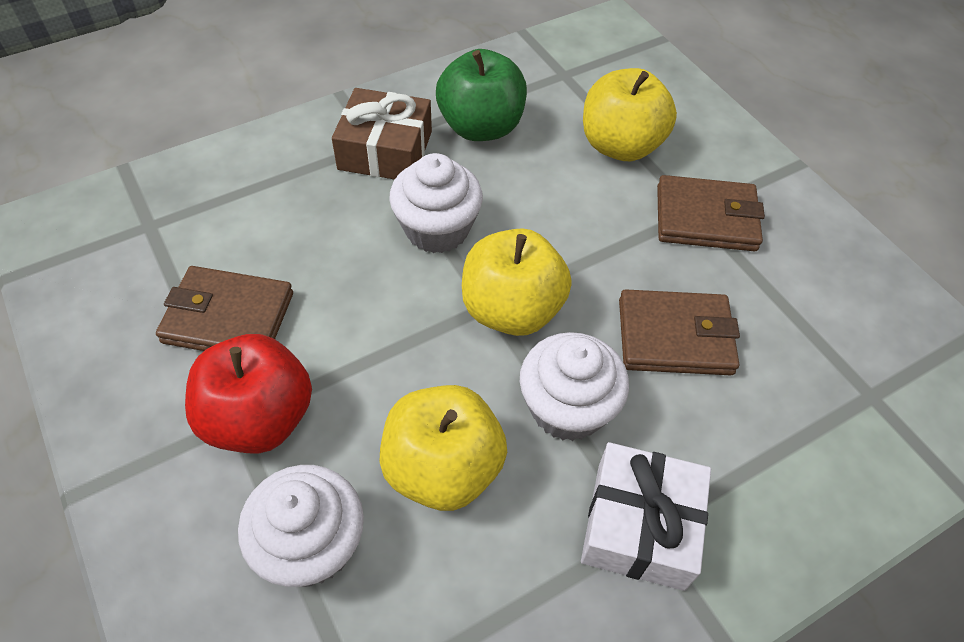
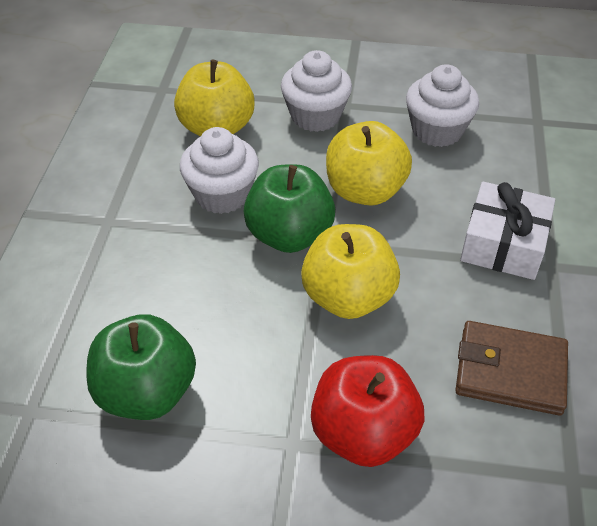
brown gift: [332,88,432,180] = 1 -> none = 0
brown wallet: [156,266,293,351] [619,289,740,375] [657,175,765,251] = 3 -> [455,321,568,416] = 1
green apple: [436,49,527,141] = 1 -> [86,314,196,420] [243,164,335,253] = 2

